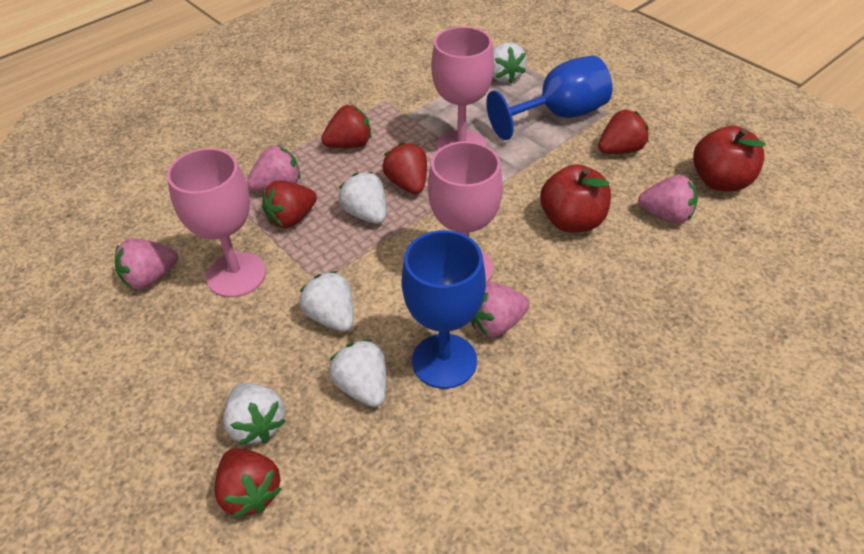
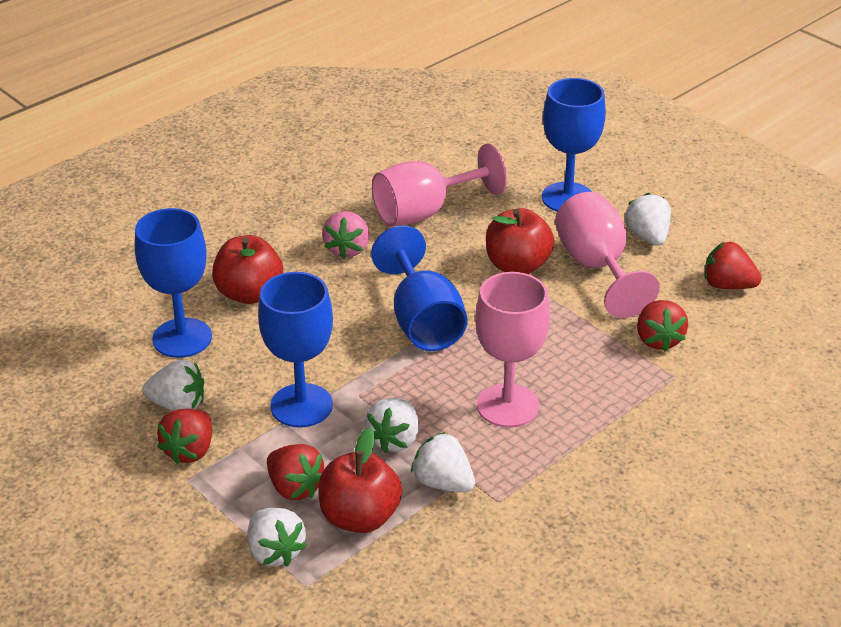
blue goblet: [402,230,486,389] [486,55,612,140] = 2 -> [135,208,212,358] [258,272,333,428] [371,226,468,351] [542,78,606,212] = 4
pink strawberry: [115,238,178,289] [247,145,301,191] [471,282,530,337] [638,175,698,223] = 4 -> [322,211,369,259] = 1
red apple: [540,164,611,233] [693,126,766,191] = 2 -> [212,235,283,304] [319,428,402,533] [486,208,554,274] = 3
red strawberry: [214,448,282,518] [262,181,317,228] [321,105,372,148] [383,143,427,194] [598,109,649,154] = 5 -> [157,409,212,464] [267,444,324,500] [637,300,688,352] [704,241,762,289] = 4

